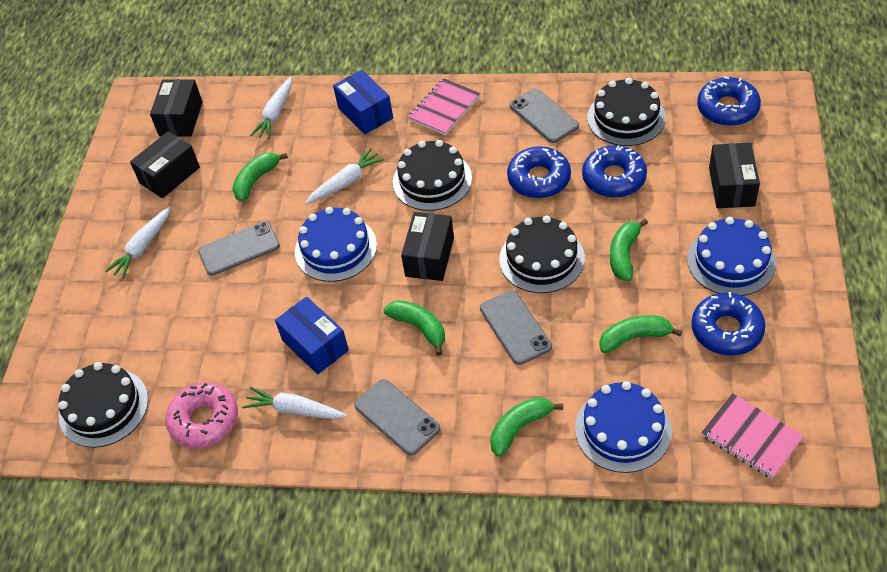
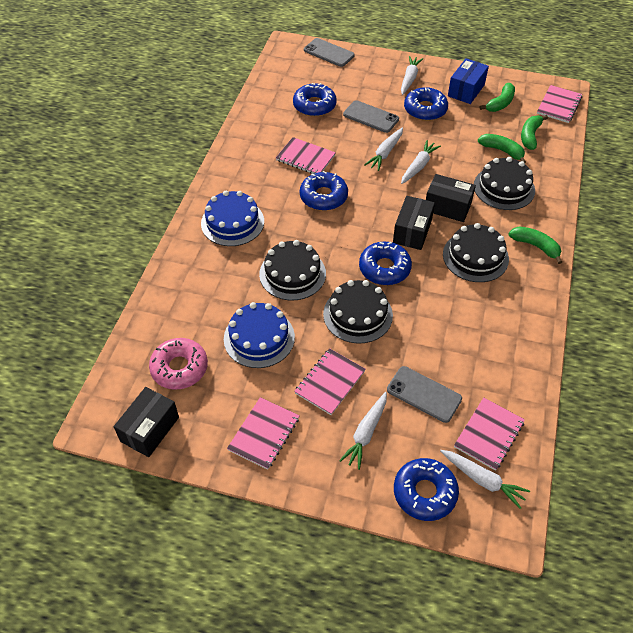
black box: [130,131,200,198] [150,79,203,137] [401,212,454,281] [709,143,760,208] = 4 -> [114,387,179,457] [393,196,435,250] [426,174,476,222] = 3
blue box: [275,297,349,374] [333,70,393,134] = 2 -> [448,58,489,104] = 1
blue cake: [295,207,377,282] [575,381,672,473] [687,217,777,296] = 3 -> [201,191,264,246] [224,302,295,368] = 2
blue donut: [507,146,571,198] [582,145,647,198] [691,292,766,355] [697,76,761,126] = 4 -> [293,83,337,117] [300,171,348,211] [359,242,412,285] [394,458,459,521] [404,87,448,121] = 5
green banana: [232,152,288,202] [384,300,445,355] [490,397,563,457] [599,315,682,353] [610,219,648,281] = 5 -> [478,134,526,163] [480,83,515,112] [509,227,562,264] [521,115,548,150] = 4
grey phone: [198,221,280,276] [354,379,441,456] [480,290,552,365] [510,88,579,143] = 4 -> [304,38,355,67] [343,100,399,133] [387,366,462,423] = 3
pink notebook: [408,78,481,135] [701,393,804,479] = 2 -> [227,397,300,470] [276,137,336,174] [294,348,366,415] [454,398,525,471] [537,85,582,123] = 5
white carrot: [106,207,171,279] [242,387,347,419] [250,76,292,139] [305,148,384,204] = 4 -> [339,392,387,470] [364,128,403,171] [401,56,423,95] [401,140,441,184] [440,450,530,509] = 5

